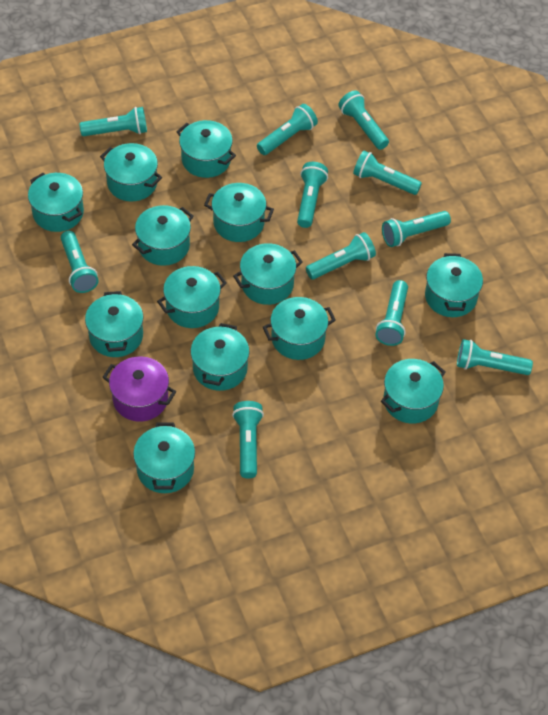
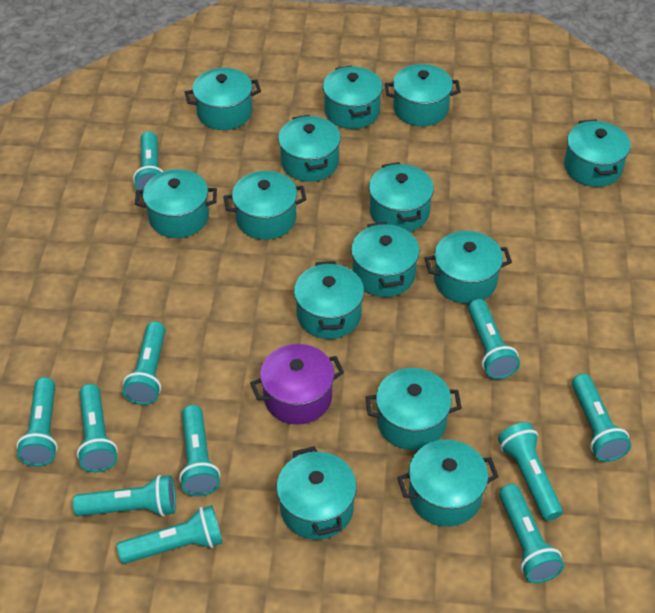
turquoise pot: [28,173,84,232] [85,291,143,357] [100,143,162,201] [132,205,194,266] [133,422,195,493] [157,266,227,328] [176,120,236,178] [190,323,250,391] [204,183,274,242] [233,243,303,305] [263,297,336,360] [381,359,445,424] [425,253,483,317] = 13 -> [135,169,217,238] [185,68,261,130] [223,171,306,240] [276,446,357,540] [278,115,341,182] [294,261,364,339] [323,65,383,129] [351,222,420,297] [366,368,462,450] [369,162,434,232] [385,64,461,126] [397,439,499,527] [424,231,512,304] [564,119,631,187] = 14

